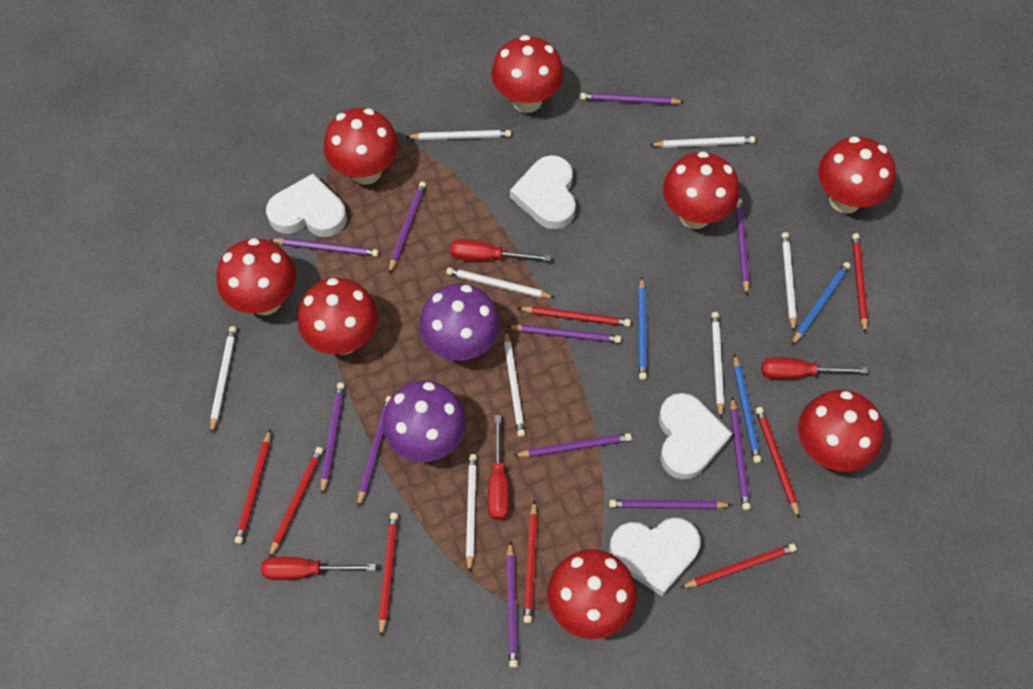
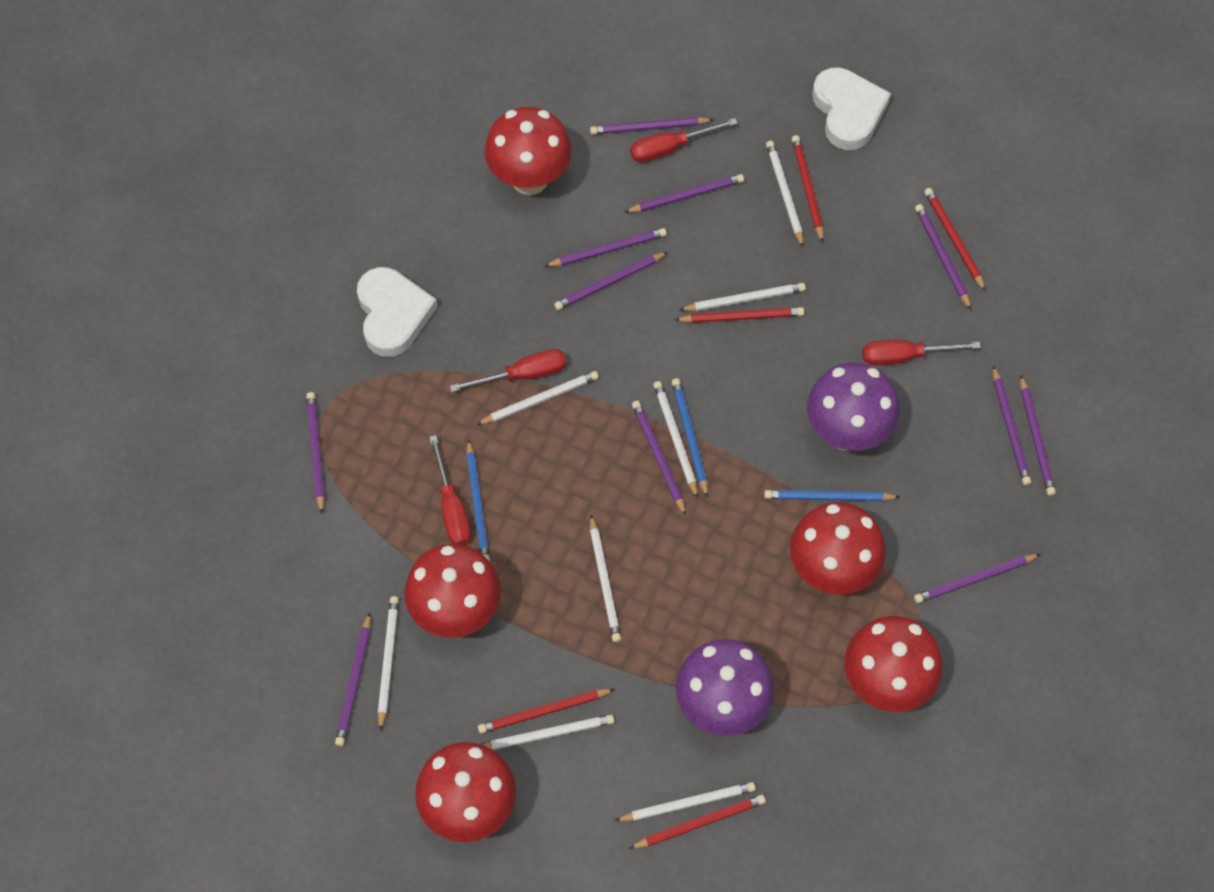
red mushroom: [217,238,296,315] [297,278,378,355] [324,108,399,185] [491,35,564,113] [547,549,637,639] [663,151,739,229] [798,390,884,472] [818,136,895,214] = 8 -> [404,544,501,638] [415,742,516,842] [485,107,572,195] [790,502,886,595] [844,616,943,712] = 5
red pencil: [235,430,271,544] [269,447,323,558] [379,513,398,636] [518,306,631,327] [523,500,538,623] [680,543,796,588] [756,407,799,518] [852,233,868,333] = 8 -> [478,689,615,734] [629,795,766,849] [674,307,804,323] [792,135,823,243] [924,188,986,291] = 5
white heart: [266,174,347,237] [510,155,576,229] [609,518,701,596] [659,393,732,480] = 4 -> [357,267,438,357] [812,67,891,150] = 2

